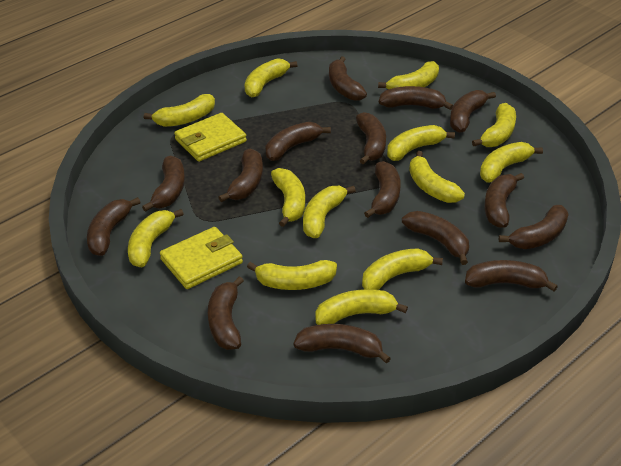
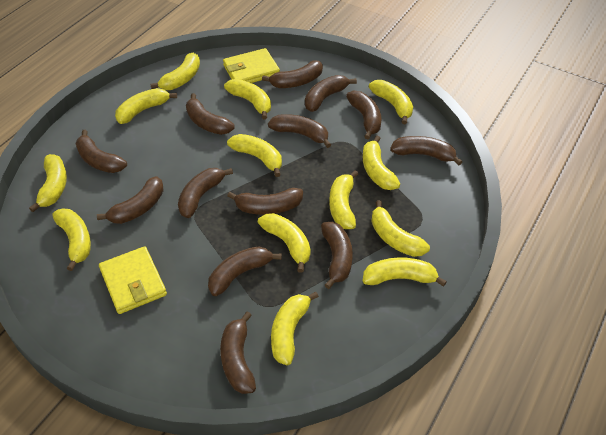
brown banana: [87,197,141,256] [142,156,185,212] [208,276,244,350] [218,148,263,202] [266,122,331,161] [294,324,391,364] [329,56,367,101] [356,112,386,165] [364,161,401,218] [379,86,453,110] [402,211,469,265] [450,90,496,133] [465,260,558,291] [484,173,524,228] [499,205,569,249] = 15 -> [75,130,127,173] [97,176,164,224] [178,168,233,218] [186,93,235,135] [208,246,282,296] [220,312,256,394] [227,188,303,215] [262,60,323,88] [268,114,331,148] [305,75,357,112] [321,222,353,289] [346,91,381,139] [390,136,462,165] = 13

